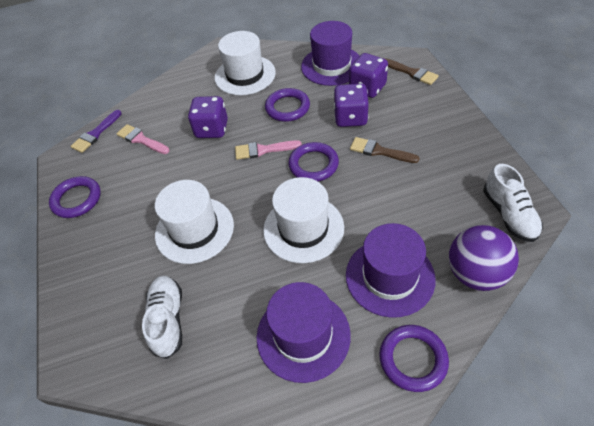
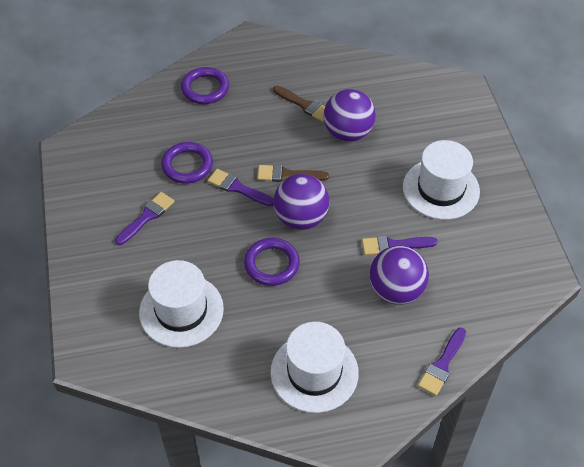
pink brush: [116,124,169,154] [235,140,302,160] = 2 -> none = 0
purple ball: [449,225,519,291] = 1 -> [274,174,329,230] [323,89,376,142] [369,246,429,305] = 3
purple brush: [70,110,122,153] = 1 -> [115,192,175,245] [208,169,274,206] [362,236,438,255] [418,328,466,396] = 4
purple dice: [188,96,228,138] [333,84,369,127] [349,53,388,98] = 3 -> none = 0
purple hat: [257,282,351,383] [301,21,359,86] [346,223,436,318] = 3 -> none = 0
purple ring: [49,176,101,218] [265,88,310,122] [288,142,339,182] [379,325,449,392] = 4 -> [161,142,213,184] [181,67,229,104] [244,238,300,286] = 3
white shoe: [142,276,182,359] [483,164,543,242] = 2 -> none = 0

